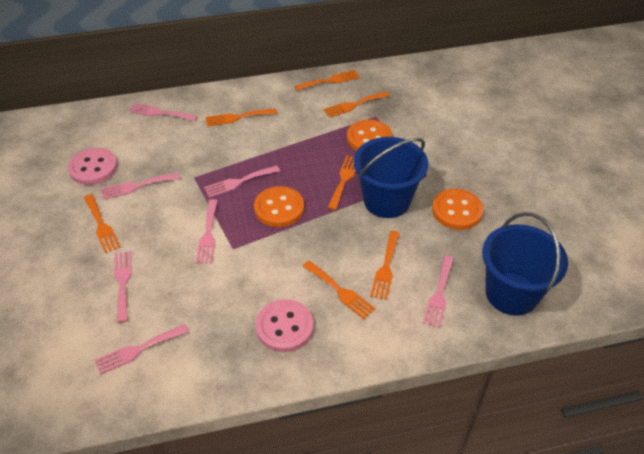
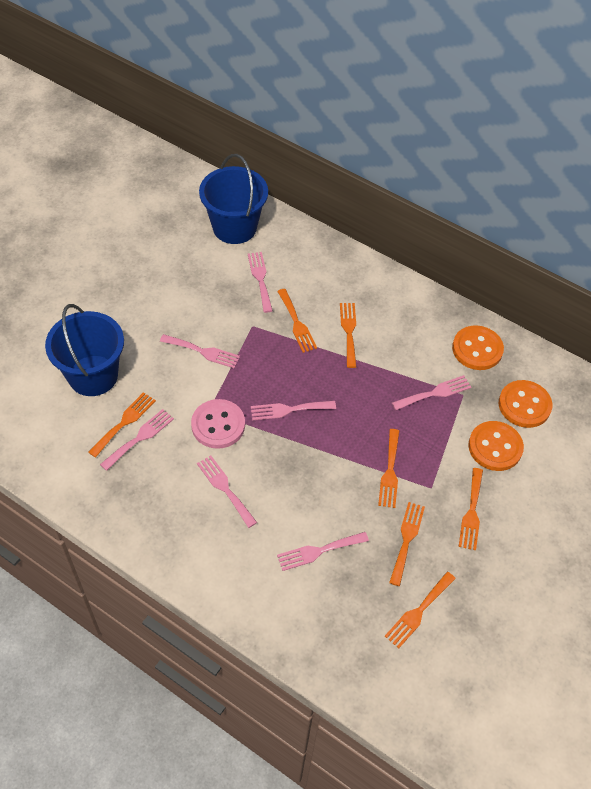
pink button: [68,148,117,185] [256,299,313,352] = 2 -> [191,399,245,449] = 1

